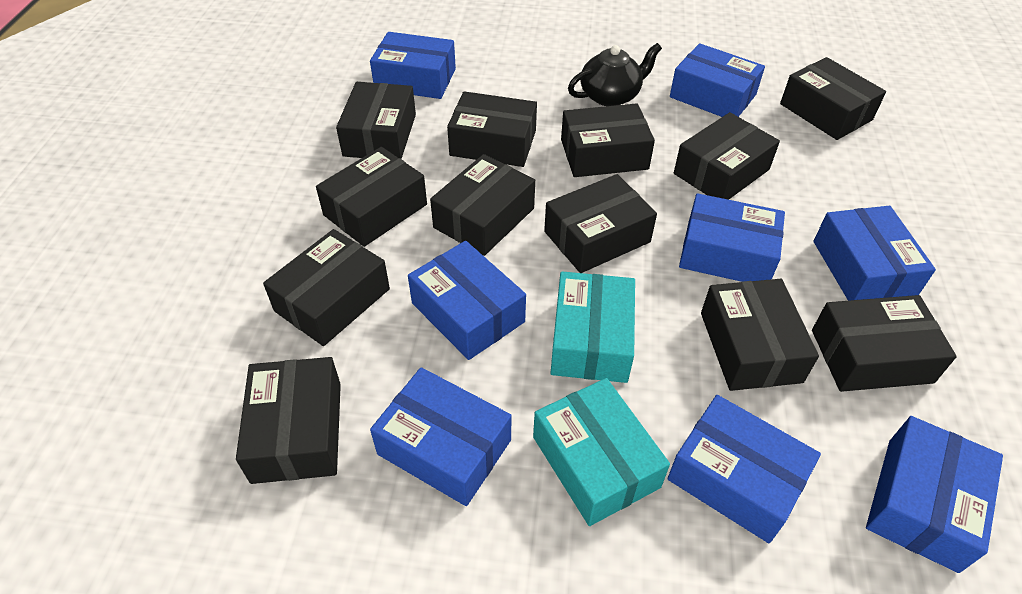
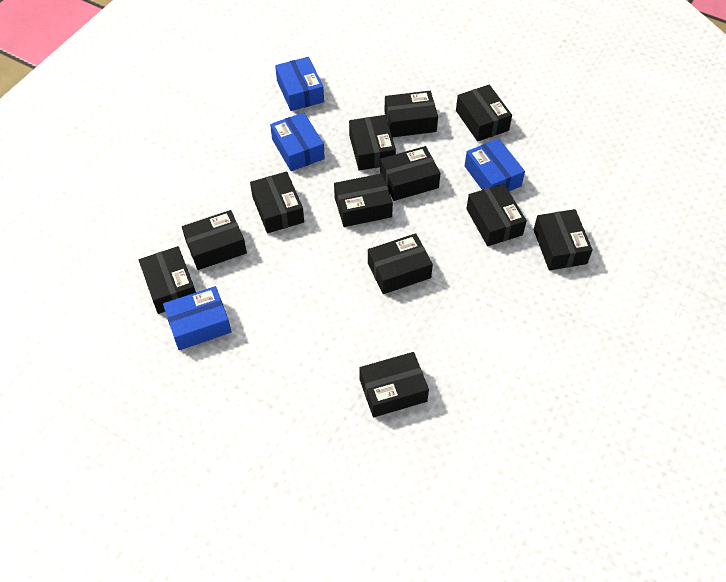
black teapot: [568,43,662,106] = 1 -> none = 0
blue box: [370,32,456,99] [370,367,512,506] [408,241,526,360] [667,395,821,543] [670,43,765,117] [679,193,785,282] [813,206,936,301] [866,416,1003,573] = 8 -> [163,286,231,350] [270,112,325,171] [275,57,324,111] [465,139,525,191] = 4
turquoise box: [533,378,670,526] [551,271,635,383] = 2 -> none = 0

